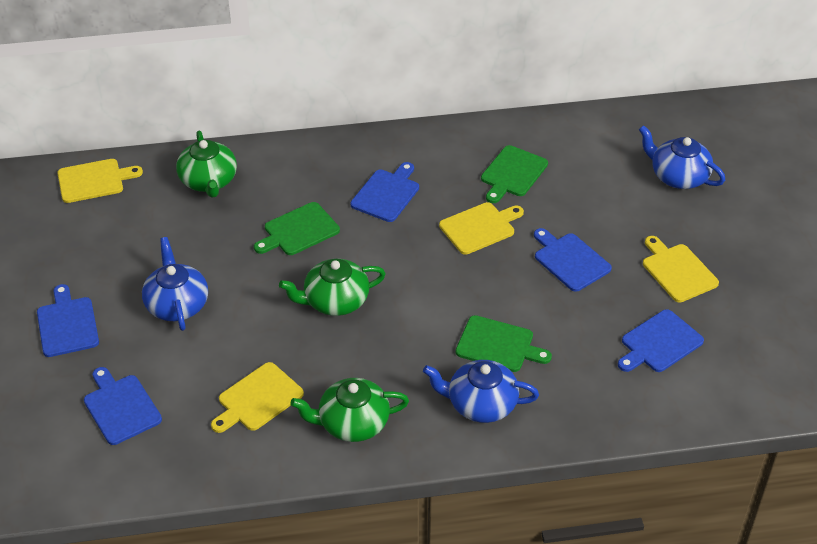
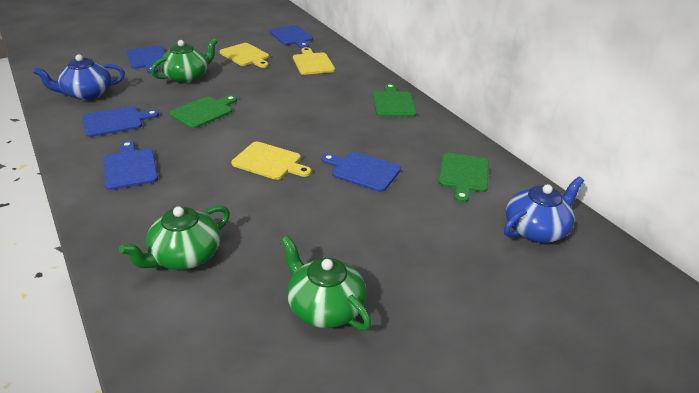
blue teapot: [142,237,208,331] [423,360,539,423] [639,125,725,189] = 3 -> [33,54,125,100] [504,176,584,242] = 2
yellow cutting board: [57,159,143,203] [211,362,304,433] [439,202,524,255] [643,236,719,303] = 4 -> [220,43,269,68] [231,142,311,180] [293,47,335,75] = 3

